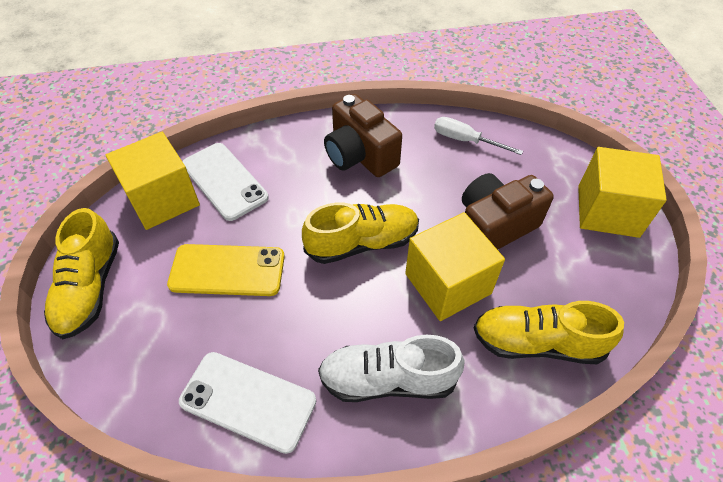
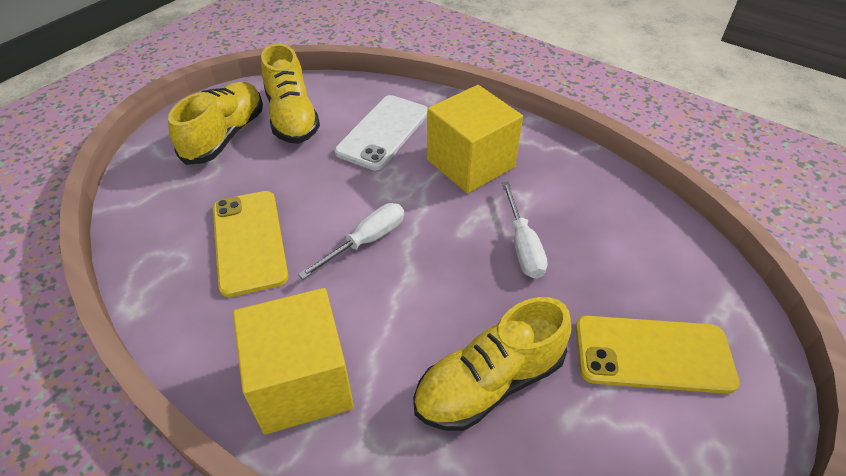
brown camera: [324,94,402,177] [462,173,554,250] = 2 -> none = 0
white phone: [179,352,316,454] [182,143,269,221] = 2 -> [335,95,428,170] = 1
white screwdriver: [434,117,523,155] = 1 -> [298,203,404,279] [502,182,548,279] = 2
white shoe: [318,335,465,402] = 1 -> none = 0
yellow cube: [106,132,200,230] [405,212,505,321] [578,147,667,238] = 3 -> [233,288,354,434] [427,85,523,193] = 2
yellow phone: [167,244,285,296] = 1 -> [213,191,288,297] [576,316,740,394] = 2

